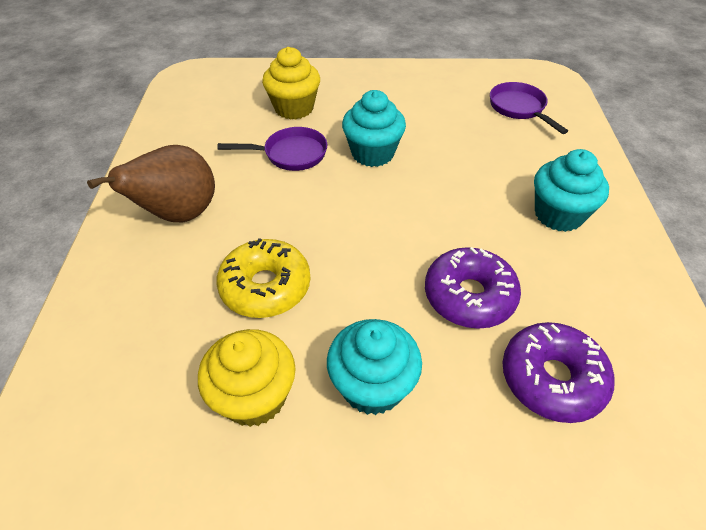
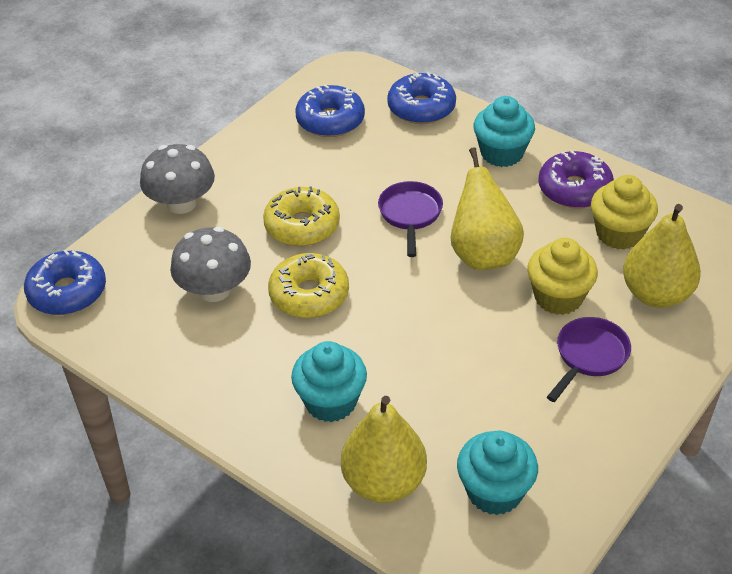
blue donut: none = 0 -> [24,250,106,315] [295,85,365,137] [387,72,456,124] = 3
brown pear: [87,145,215,222] = 1 -> none = 0
grey mushroom: none = 0 -> [140,144,215,214] [170,227,251,302] = 2
purple donut: [425,247,521,329] [503,322,615,423] = 2 -> [538,150,614,208] = 1
yellow donut: [216,238,310,318] = 1 -> [263,186,340,246] [268,253,349,318] = 2
yellow pear: none = 0 -> [341,396,427,503] [451,147,524,270] [623,204,701,308] = 3

